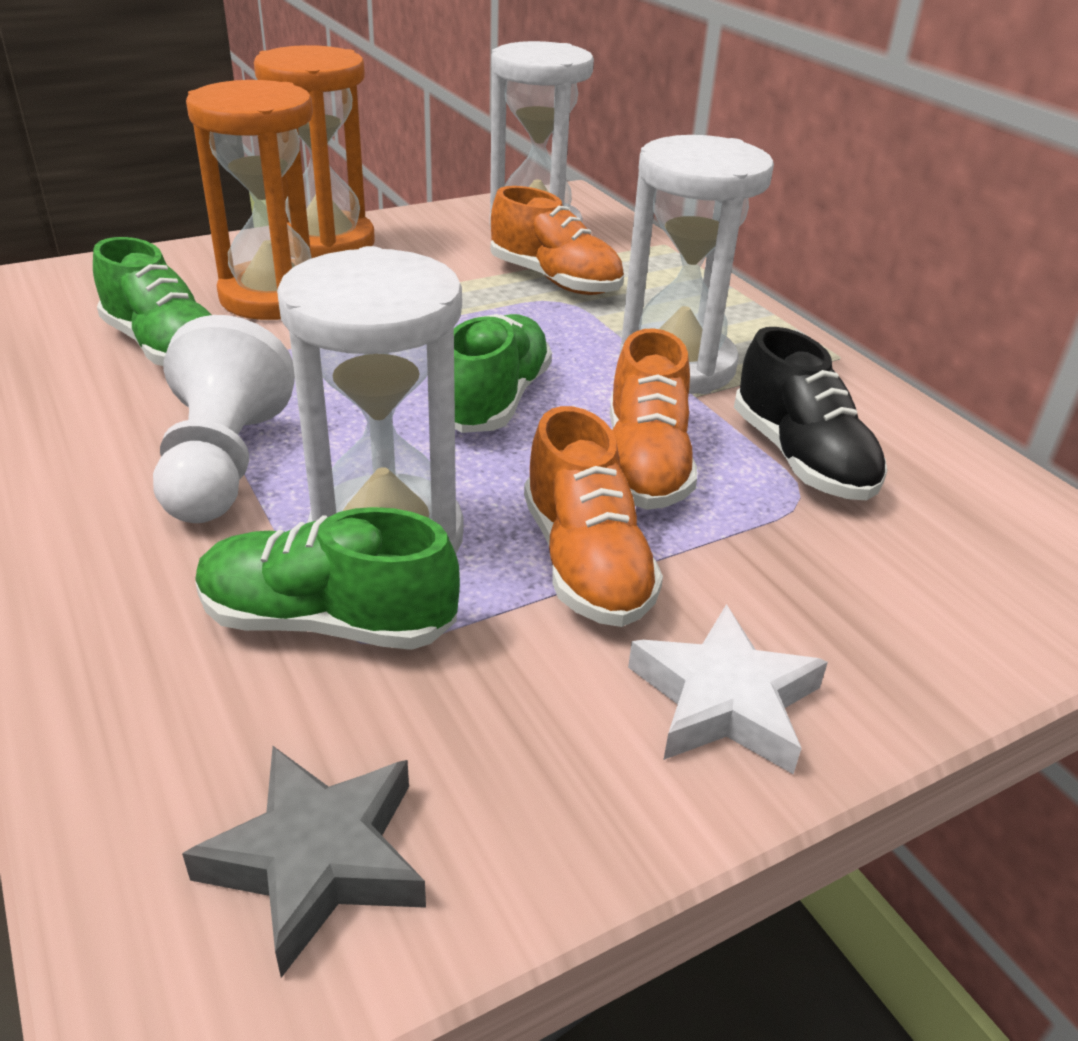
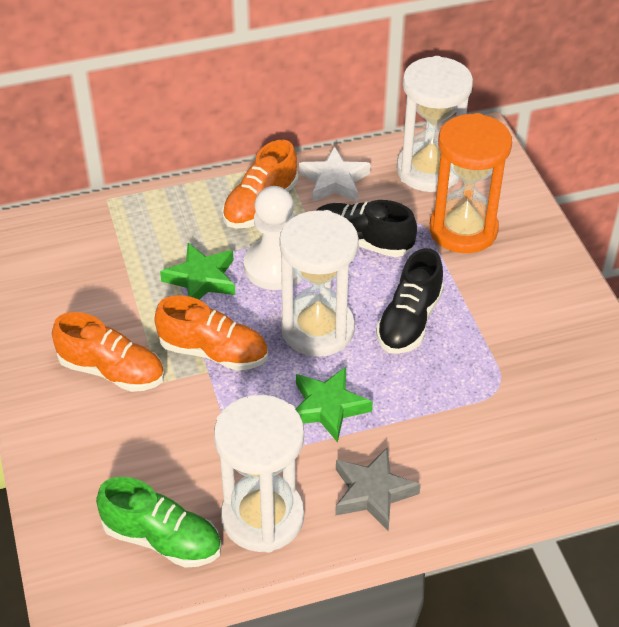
black shoe: [734,327,887,500] = 1 -> [316,200,417,257] [376,248,444,354] = 2
green shoe: [93,237,211,366] [195,507,460,650] [454,314,552,433] = 3 -> [96,477,221,568] = 1
green star: none = 0 -> [160,243,235,300] [295,367,373,442] = 2
orange hourglass: [186,80,313,320] [254,45,375,258] = 2 -> [430,113,512,253] = 1

